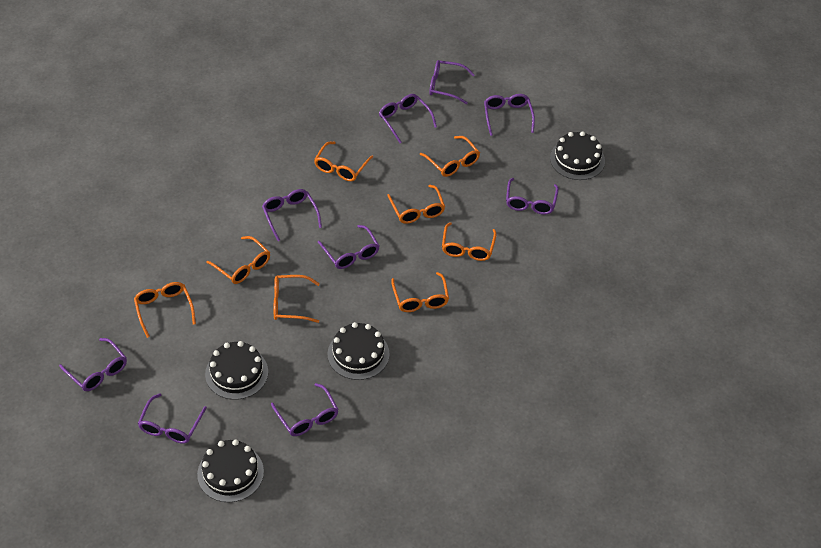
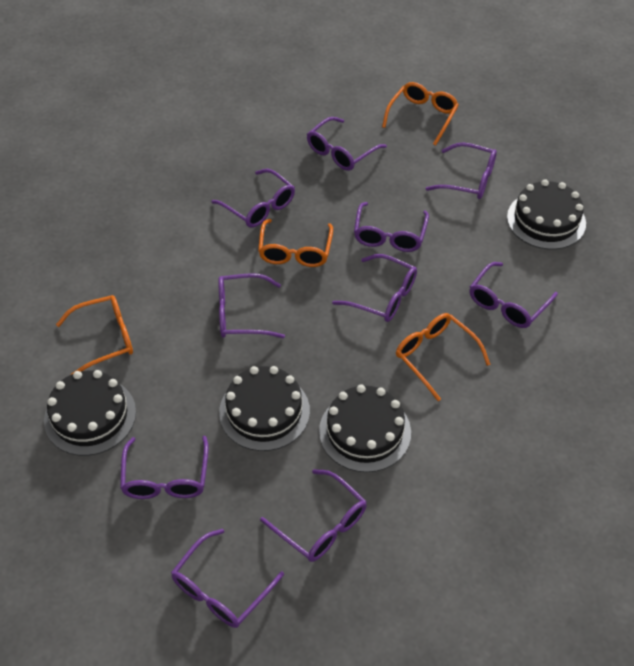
orange glasses: [134,282,196,338] [206,236,270,284] [274,275,320,323] [314,142,373,181] [387,185,445,224] [391,272,449,312] [420,136,480,177] [442,222,497,261] = 8 -> [56,295,133,374] [258,219,333,267] [382,82,459,146] [396,313,491,401] = 4
purple glasses: [59,338,127,391] [138,393,207,444] [262,189,322,241] [271,383,339,436] [318,225,379,269] [379,94,437,143] [429,60,475,104] [484,94,535,136] [506,178,559,215] = 9 -> [120,436,208,499] [171,529,284,628] [211,169,295,228] [218,273,285,338] [260,469,367,562] [307,117,387,171] [332,254,417,322] [354,202,429,252] [425,142,497,199] [469,262,558,328] = 10

